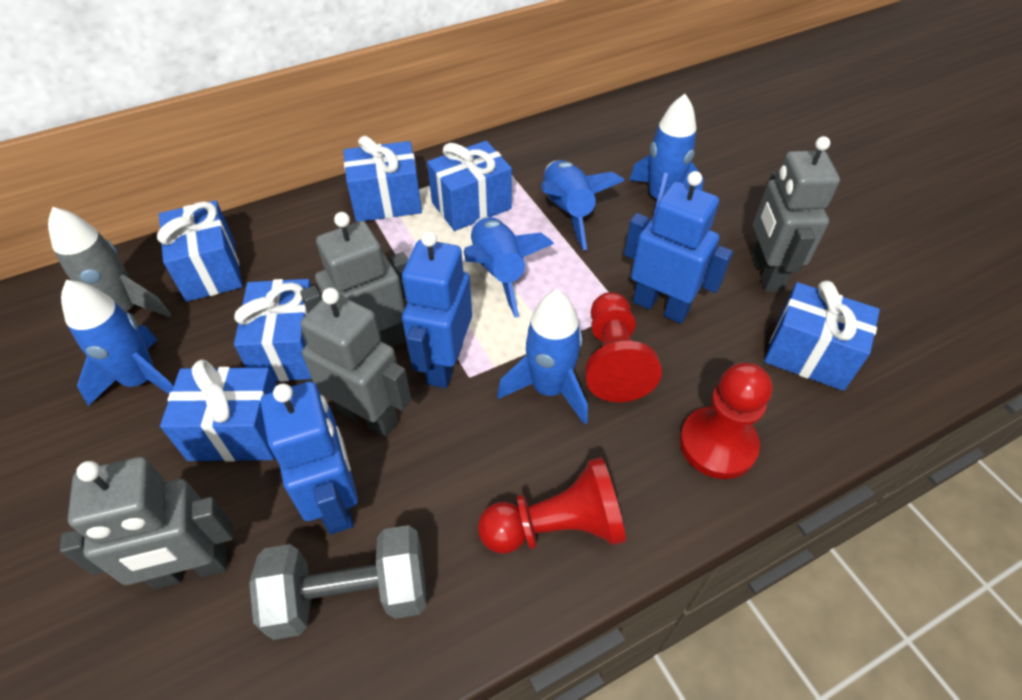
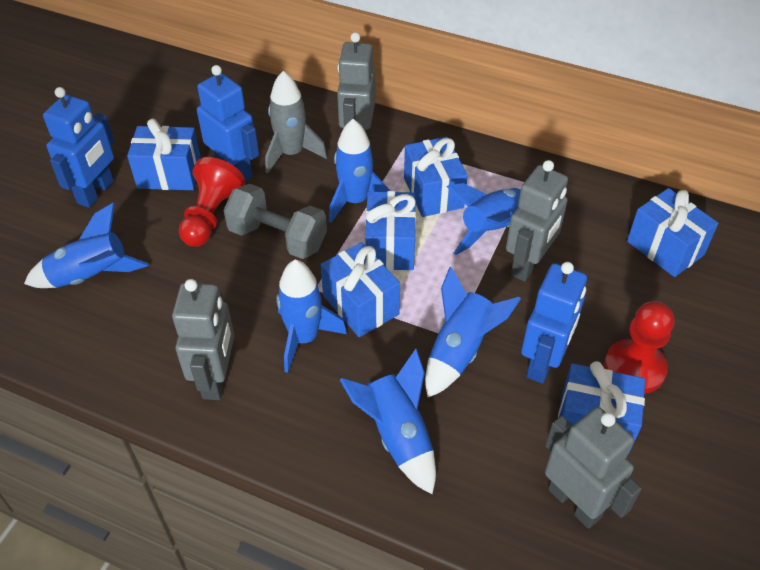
blue rocket: [61,280,174,406] [463,217,554,318] [497,289,588,425] [540,160,625,250] [629,94,704,214] = 5 -> [24,203,149,288] [277,259,347,373] [329,119,391,223] [340,349,436,494] [425,267,521,398] [447,183,521,255] = 6
red pawn: [478,457,626,554] [585,292,662,402] [680,363,772,479] = 3 -> [179,157,245,247] [604,301,674,394] = 2

